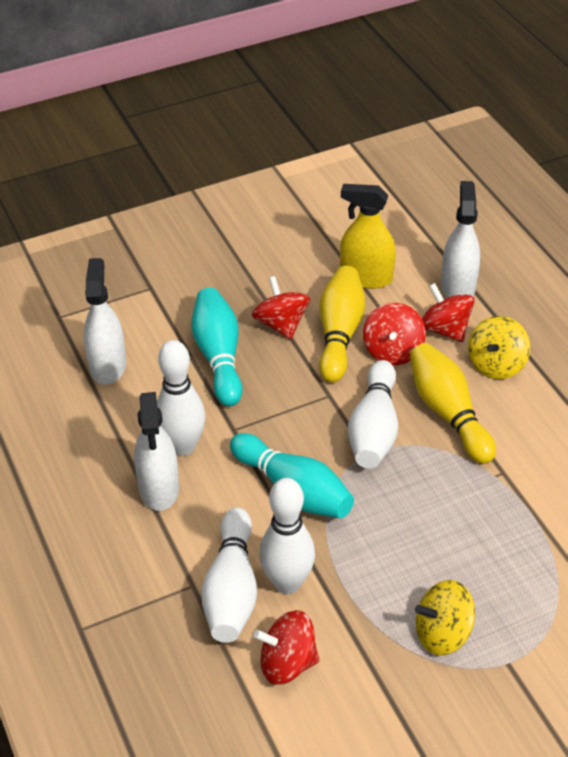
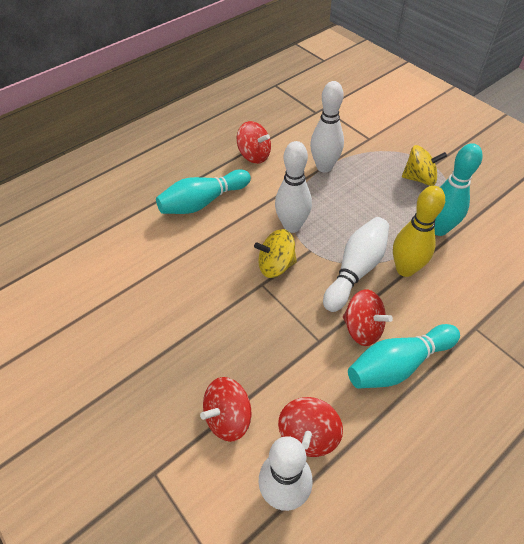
turquoise bowling pin: [192,288,242,406] [230,433,354,518] = 2 -> [156,169,251,214] [348,324,460,389] [434,143,483,236] = 3
white spray bottle: [84,258,126,385] [134,392,179,511] [441,181,480,298] = 3 -> none = 0
yellow bowling pin: [319,266,366,383] [410,343,496,464] = 2 -> [393,186,445,277] = 1
yellow spray bottle: [340,184,396,289] = 1 -> none = 0

